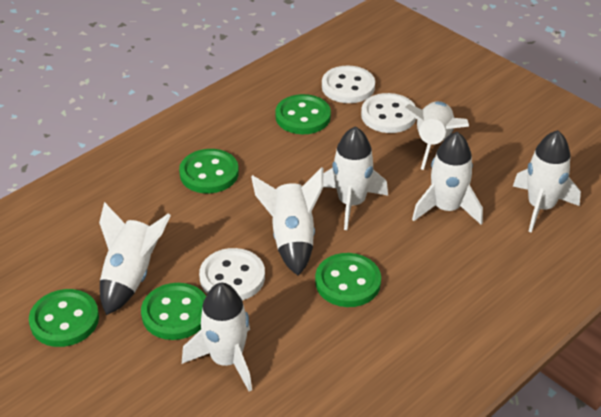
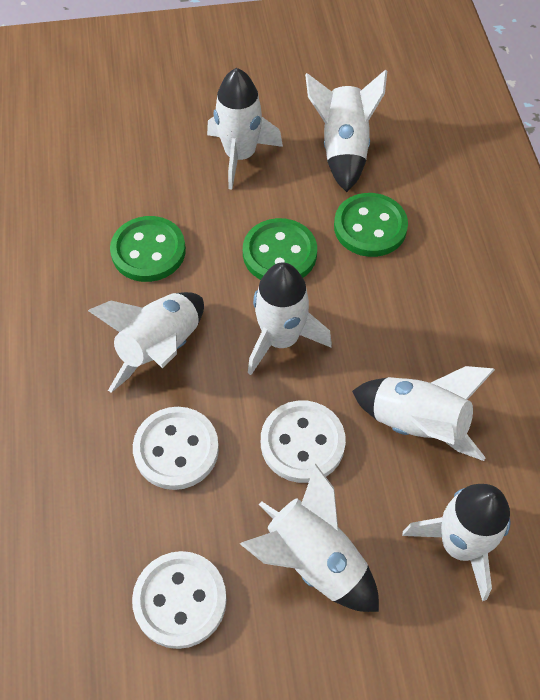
green button: [29,289,99,347] [141,283,206,340] [179,149,239,193] [275,94,331,134] [315,253,381,307] = 5 -> [110,216,186,282] [243,218,317,280] [334,193,408,257] = 3

